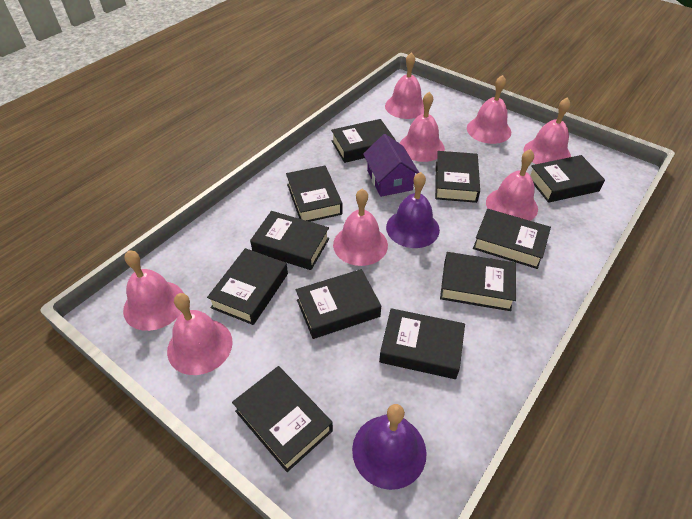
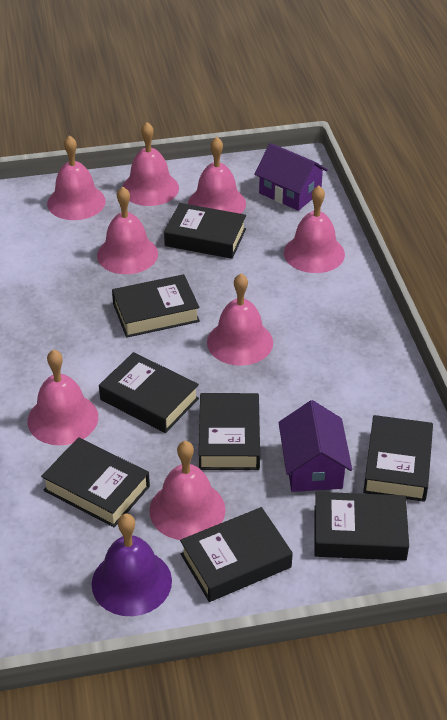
black book: [207,248,288,325] [232,366,333,472] [250,211,329,270] [286,166,343,222] [296,269,381,339] [331,119,395,163] [379,308,465,379] [435,151,480,203] [440,252,516,311] [473,209,551,269] [530,155,605,203] = 11 -> [41,437,150,527] [99,352,199,433] [112,274,200,338] [164,203,246,259] [180,507,293,602] [199,393,260,470] [314,492,409,561] [363,415,433,502] = 8
purple bell: [352,404,427,490] [386,172,440,248] = 2 -> [92,513,172,616] = 1
purple house: [363,134,419,197] = 1 -> [254,143,328,211] [279,400,352,492] = 2

